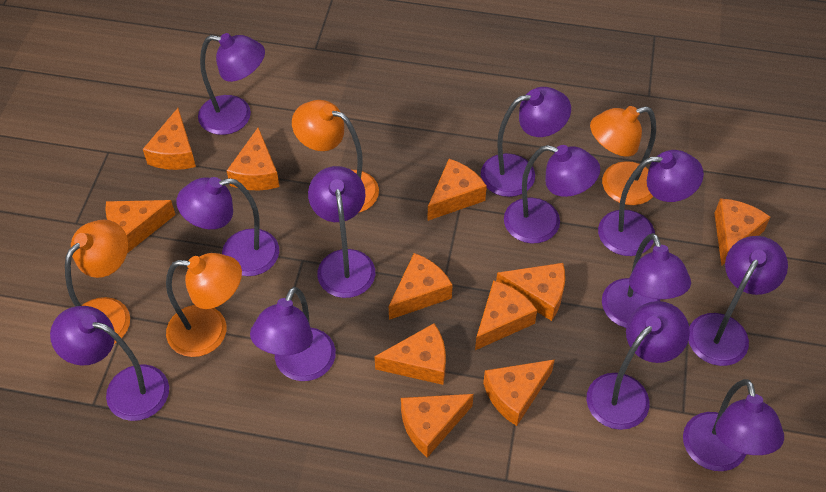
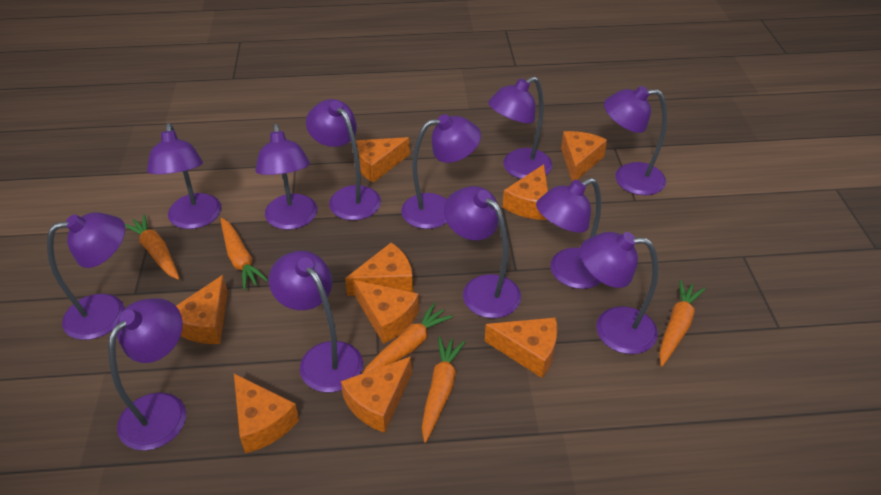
orange carrot: none = 0 -> [125,214,180,280] [220,218,268,290] [363,303,453,373] [422,336,465,443] [659,280,705,366] = 5
orange cheese: [105,200,176,253] [143,108,196,170] [227,127,279,190] [374,323,446,385] [389,253,453,320] [401,394,474,458] [428,159,487,221] [475,280,537,350] [483,359,555,426] [496,263,565,321] [714,198,770,266] = 11 -> [176,275,228,344] [234,374,299,453] [341,357,412,433] [345,242,413,296] [354,280,419,344] [356,137,410,183] [485,317,557,378] [503,164,548,220] [561,131,607,182] = 9
orange lamp: [65,220,130,344] [166,253,242,357] [292,100,379,213] [590,106,656,205] = 4 -> none = 0

